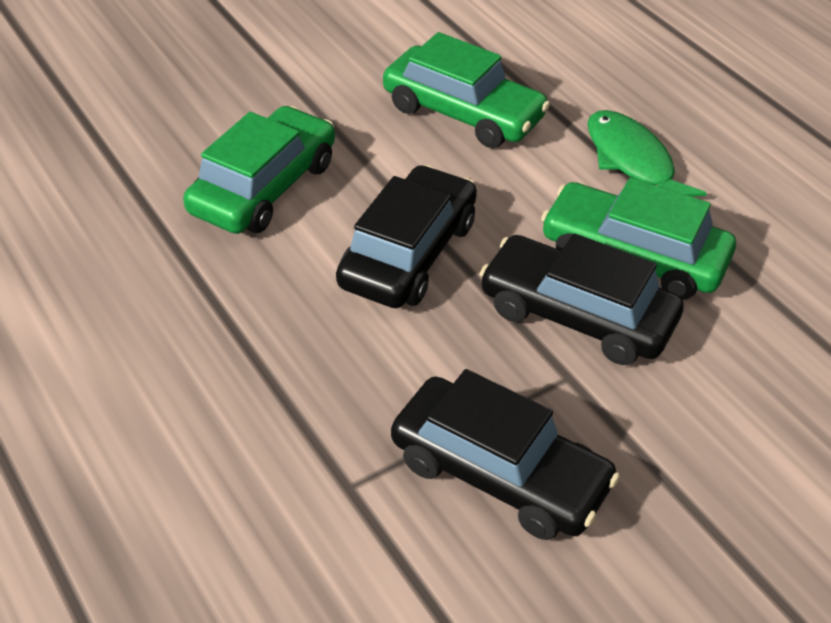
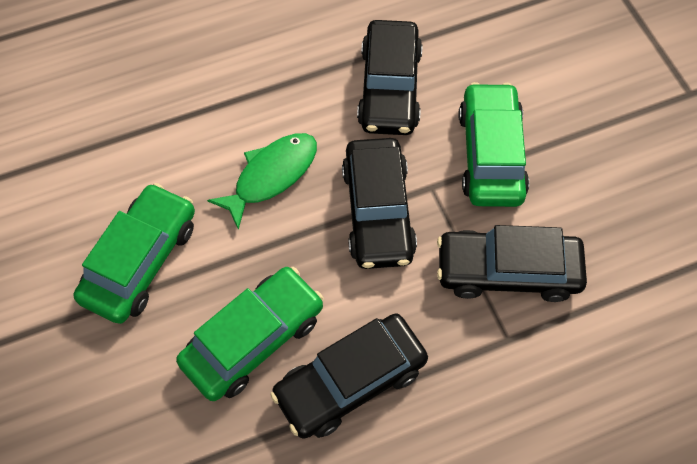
black car: [336,165,477,308] [391,369,620,540] [480,233,684,365] = 3 -> [270,313,428,439] [342,138,417,269] [357,20,423,135] [437,225,587,302] = 4

